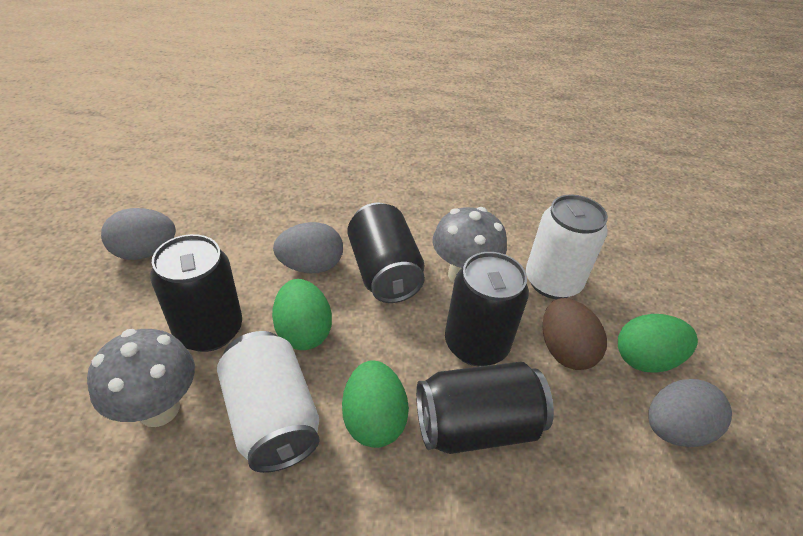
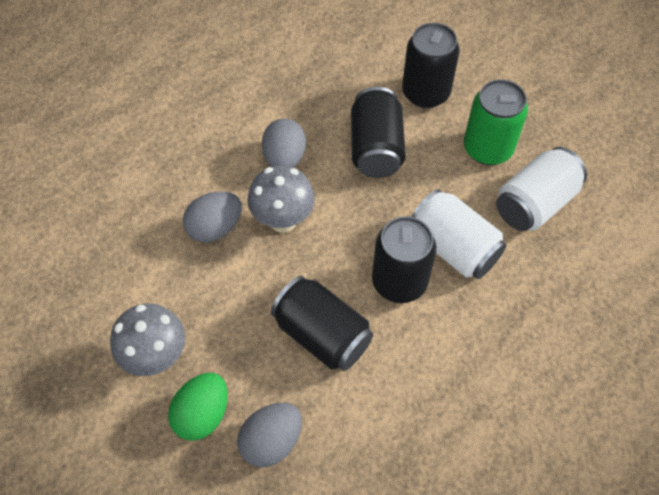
brown egg: [543,298,607,370] = 1 -> none = 0
green can: none = 0 -> [464,79,528,165] = 1
green egg: [272,279,332,350] [342,360,409,448] [618,314,698,373] = 3 -> [168,373,228,441] = 1

